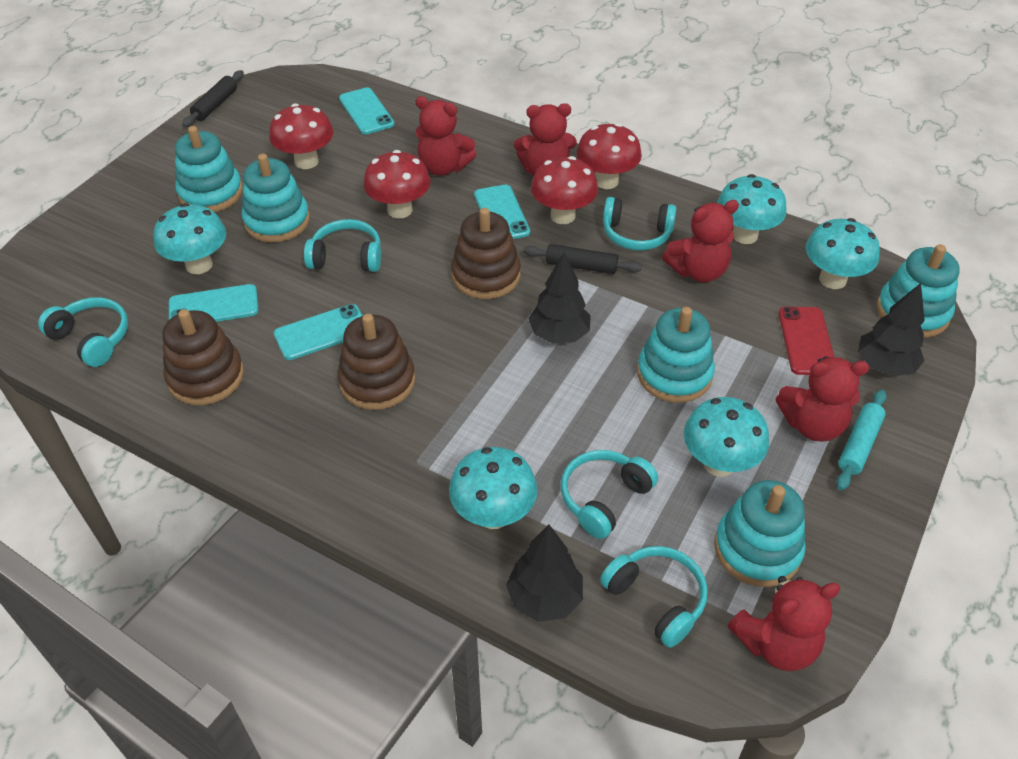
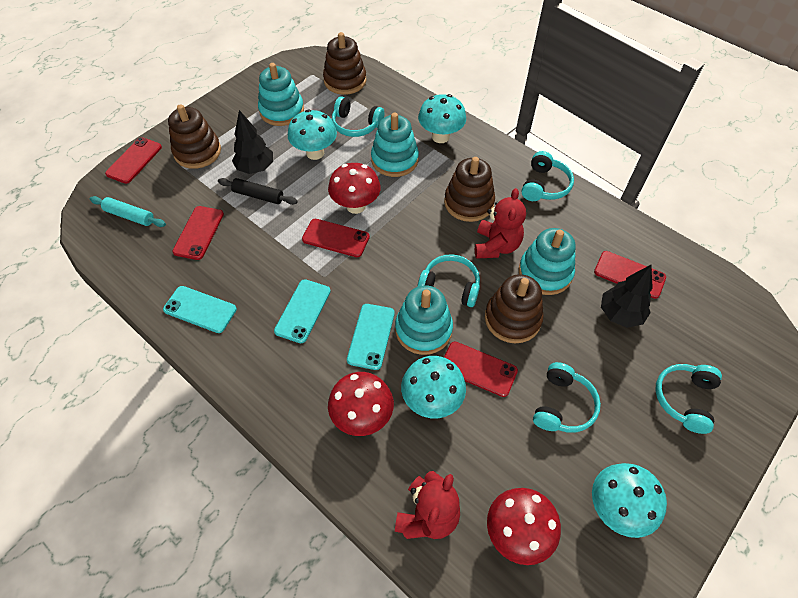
black rolling pin: [182,70,244,127] [523,244,642,274] = 2 -> [218,178,298,205] = 1
black tree: [506,524,583,622] [529,252,591,344] [858,283,925,376] = 3 -> [232,110,273,174] [601,265,653,328] = 2
brown stacking toy: [162,309,244,405] [338,314,415,410] [451,208,521,299] = 3 -> [168,104,221,169] [323,32,367,95] [444,157,495,222] [485,274,544,343] = 4
red mushroom: [269,104,334,169] [363,150,431,218] [531,156,598,224] [576,123,642,189] = 4 -> [328,163,381,214] [328,372,394,436] [487,488,561,565] = 3
red phone: [778,307,834,375] = 1 -> [105,137,162,184] [172,206,224,260] [302,219,370,257] [444,342,518,397] [594,251,666,299] = 5
red teddy bear: [415,96,476,176] [514,103,577,175] [662,200,739,283] [727,576,841,671] [776,356,869,442] = 5 -> [395,471,460,539] [475,188,526,259] = 2
turquoise mushroom: [153,203,226,274] [449,447,538,529] [684,397,769,477] [717,174,787,244] [806,218,880,289] = 5 -> [288,110,337,160] [401,356,466,418] [418,94,466,143] [592,463,667,538] = 4
turquoise phone: [169,284,259,322] [274,304,363,360] [339,88,395,134] [474,185,530,239] = 4 -> [163,286,237,333] [274,279,331,343] [347,304,395,370] = 3
turquoise stacking toy: [175,126,243,212] [241,154,310,242] [637,307,715,403] [714,480,806,587] [877,244,960,338] = 5 -> [258,63,304,126] [371,113,419,177] [395,285,453,355] [519,228,576,295] = 4

